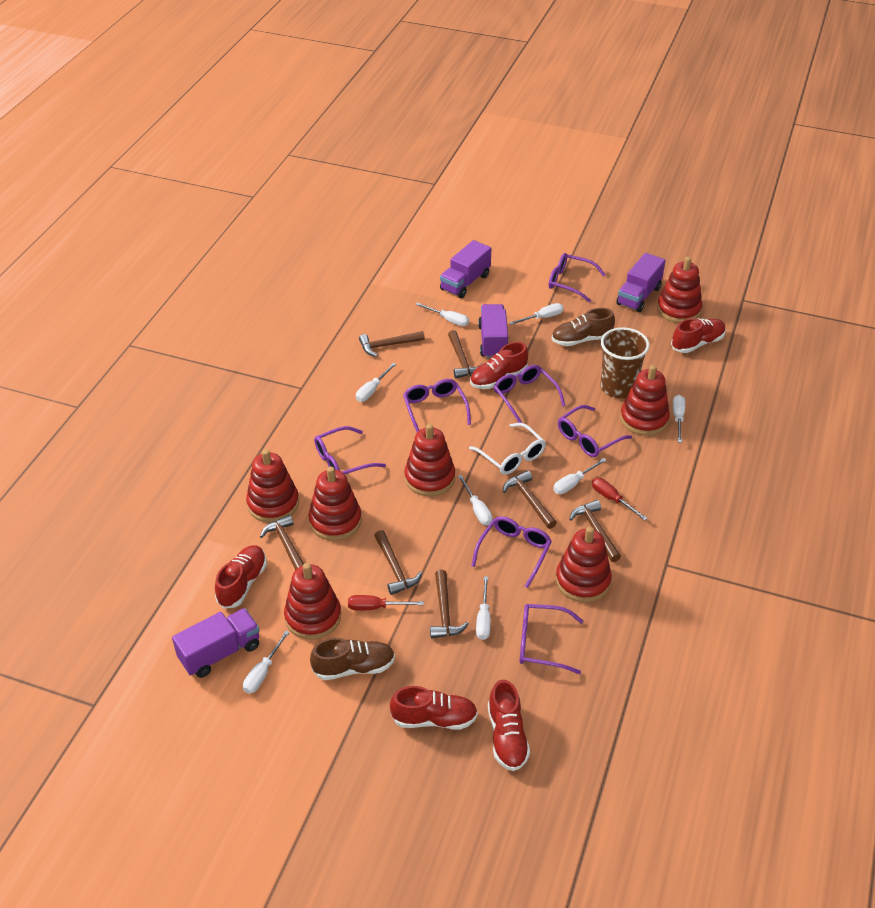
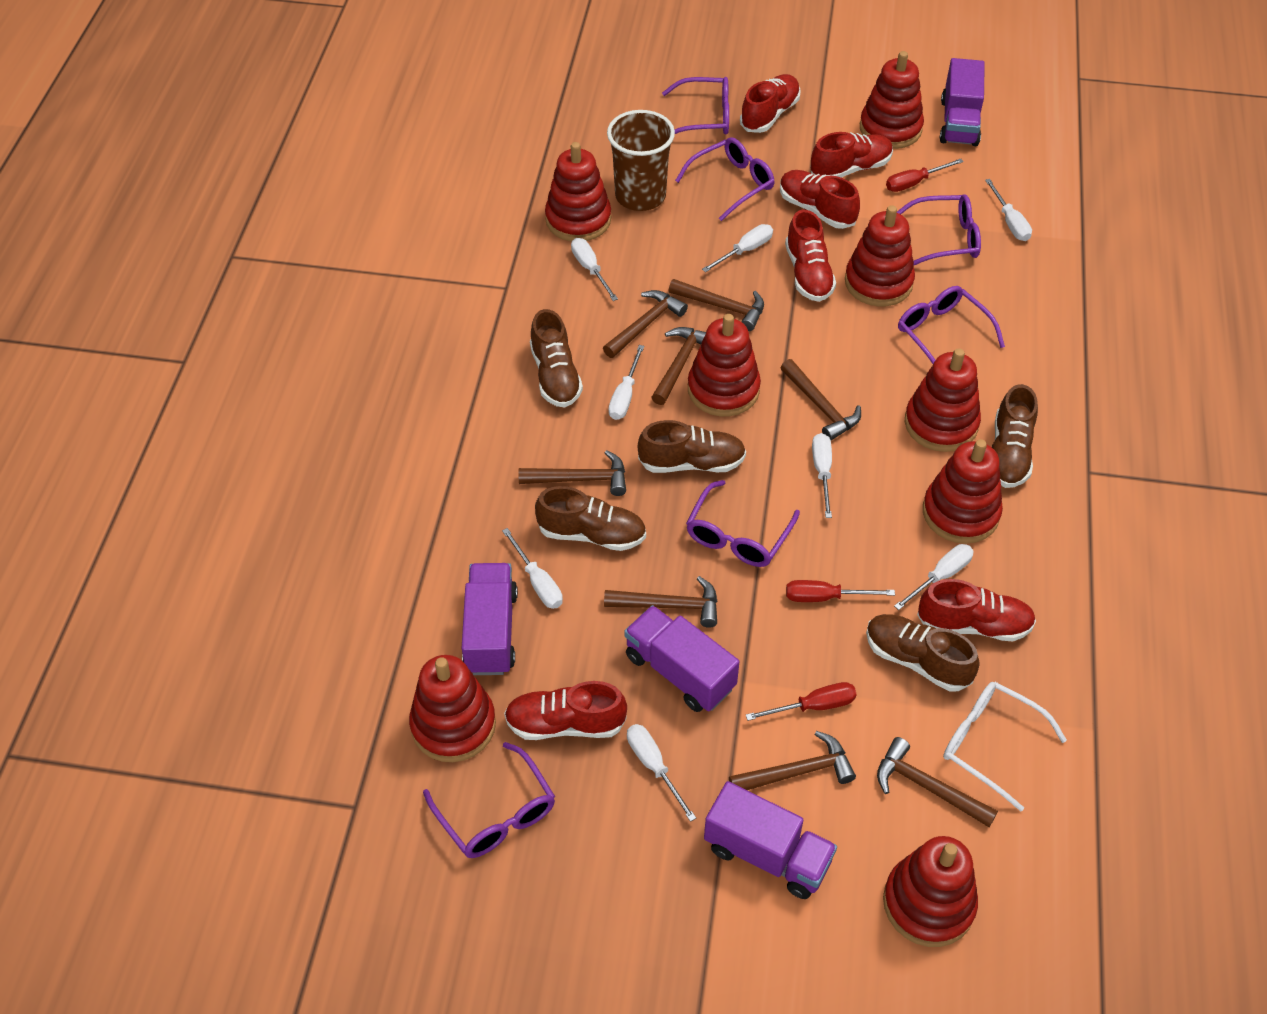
brown hammer: [260,515,304,570] [359,331,425,357] [374,530,422,595] [430,570,469,638] [448,330,483,378] [503,471,557,529] [569,500,621,562] = 7 -> [518,450,626,496] [603,290,688,358] [604,576,718,628] [651,327,706,405] [669,279,764,331] [729,731,856,790] [781,359,861,441] [877,737,998,827] = 8
brown shoe: [310,638,395,680] [552,308,615,346] = 2 -> [530,309,583,408] [535,486,646,551] [638,420,746,473] [866,614,979,691] [992,384,1038,488] = 5
purple glasses: [314,426,386,474] [403,379,471,432] [471,516,552,588] [494,365,565,423] [519,604,583,674] [549,253,606,303] [558,405,632,457] = 7 -> [423,742,555,858] [662,77,729,135] [675,137,775,221] [686,480,800,567] [897,194,981,266] [898,286,1005,364] = 6
red screwdriver: [348,595,424,610] [592,478,648,520] = 2 -> [746,682,857,721] [786,580,895,602] [886,159,964,192] = 3
red shoe: [215,545,267,609] [390,686,478,730] [470,342,528,389] [488,680,530,771] [671,318,726,353] = 5 -> [504,681,627,740] [740,74,801,133] [780,170,860,229] [785,210,836,302] [811,132,893,178] [917,579,1036,641] = 6
red stacking toy: [246,449,299,523] [284,563,341,640] [309,467,362,541] [404,424,455,496] [556,527,612,602] [620,365,670,436] [657,257,702,323] = 7 -> [409,655,496,762] [545,142,611,242] [688,314,761,416] [845,205,915,307] [860,51,924,149] [883,836,978,947] [905,348,981,452] [923,439,1003,544] = 8

